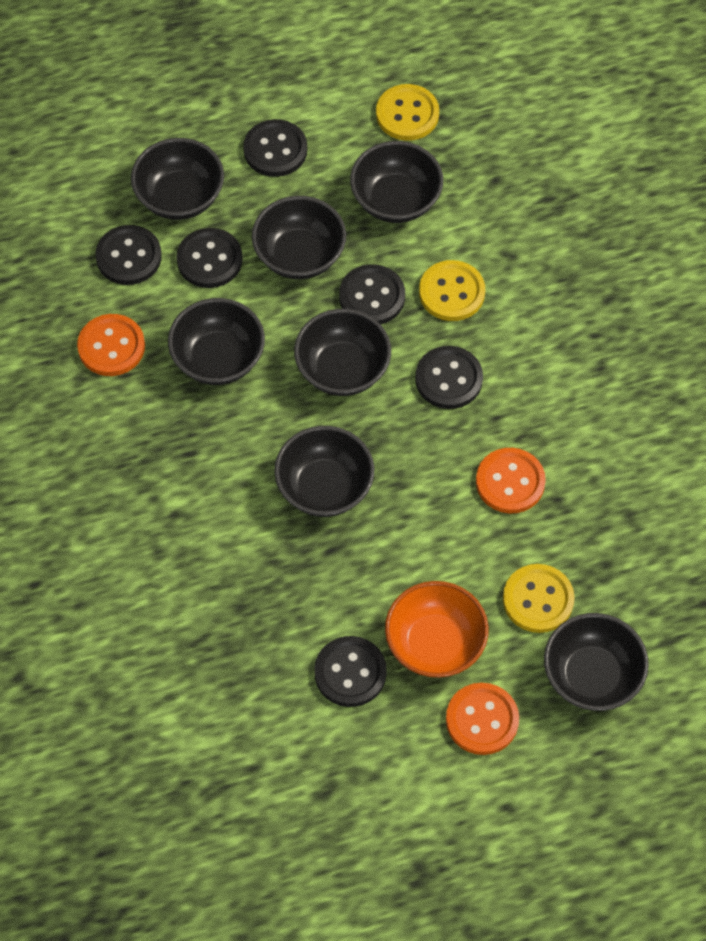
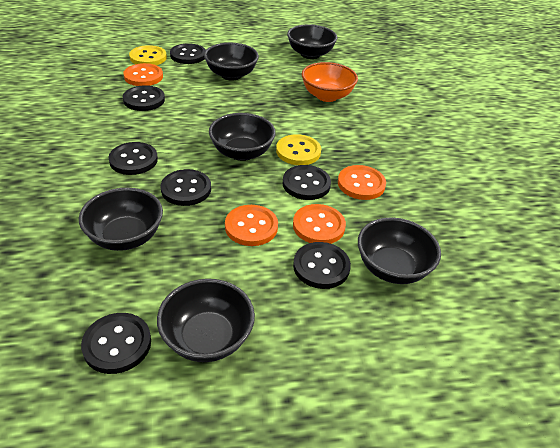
black bowl: [131,138,224,220] [168,298,265,385] [252,196,346,279] [274,426,374,517] [294,309,391,396] [350,141,443,223] [544,613,649,711] = 7 -> [79,188,163,251] [157,279,255,362] [204,43,259,80] [209,113,276,161] [287,24,337,59] [358,218,441,284] = 6
black button: [95,225,162,285] [176,228,243,288] [243,119,307,177] [314,636,387,707] [339,264,405,324] [415,346,483,409] = 6 -> [81,313,151,374] [109,142,158,175] [123,85,165,111] [161,169,211,206] [170,43,206,64] [283,165,331,200] [293,242,351,289] = 7
orange button: [77,314,145,376] [446,683,519,755] [476,448,546,513] = 3 -> [123,63,163,86] [225,205,278,246] [293,204,346,244] [338,165,386,200] = 4
yellow button: [376,84,439,141] [419,260,485,321] [503,564,575,633] = 3 -> [129,45,167,65] [276,134,321,165] = 2

